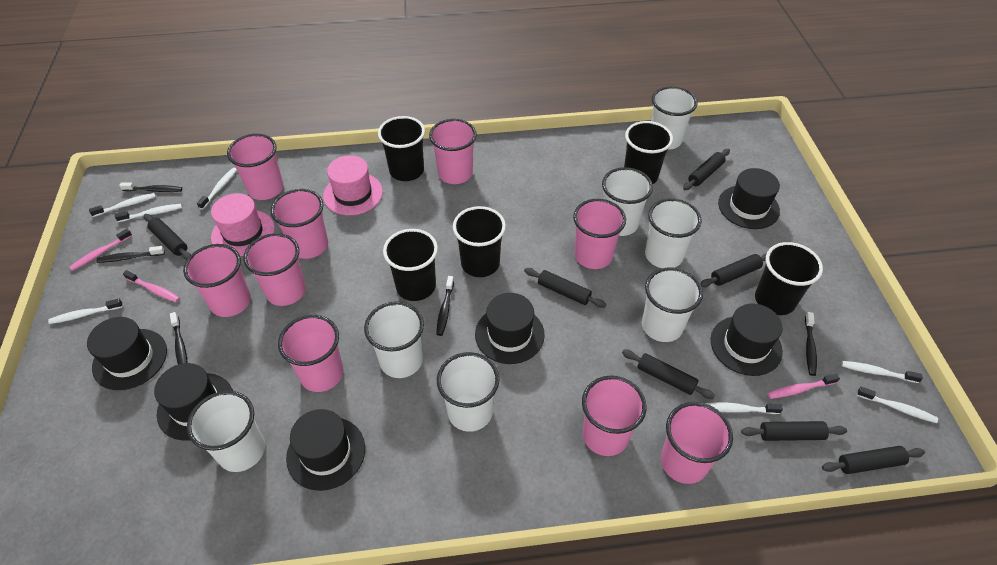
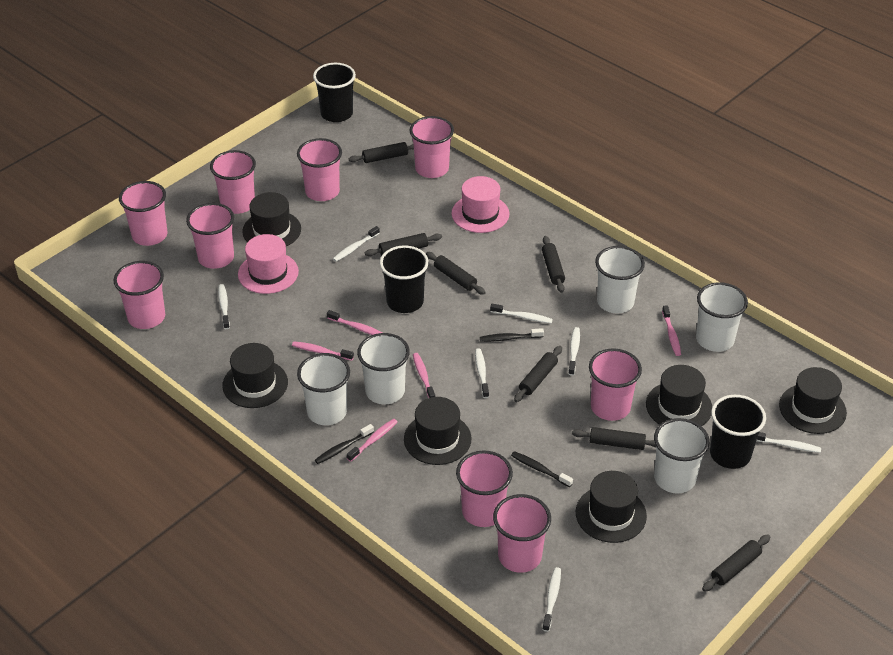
black cup: [378,116,425,181] [383,229,438,301] [453,206,506,277] [624,121,673,184] [755,242,823,315] = 5 -> [313,63,356,122] [380,246,429,313] [710,395,766,469] = 3
black toothbrush: [96,246,165,263] [119,182,182,192] [170,312,187,364] [436,276,454,336] [805,312,817,376] = 5 -> [315,424,374,464] [480,328,544,342] [511,451,573,487] = 3
pink toothbrush: [69,229,132,271] [123,270,180,302] [767,374,840,399] = 3 -> [292,341,354,361] [327,310,383,335] [347,419,397,462] [413,353,435,398] [662,305,681,356] = 5
white cup: [187,391,265,472] [364,302,424,378] [437,352,500,432] [602,167,653,236] [642,267,703,342] [645,198,702,268] [651,86,697,150] = 7 -> [297,353,350,425] [357,333,410,404] [595,246,645,313] [654,418,710,494] [696,282,748,352] = 5

